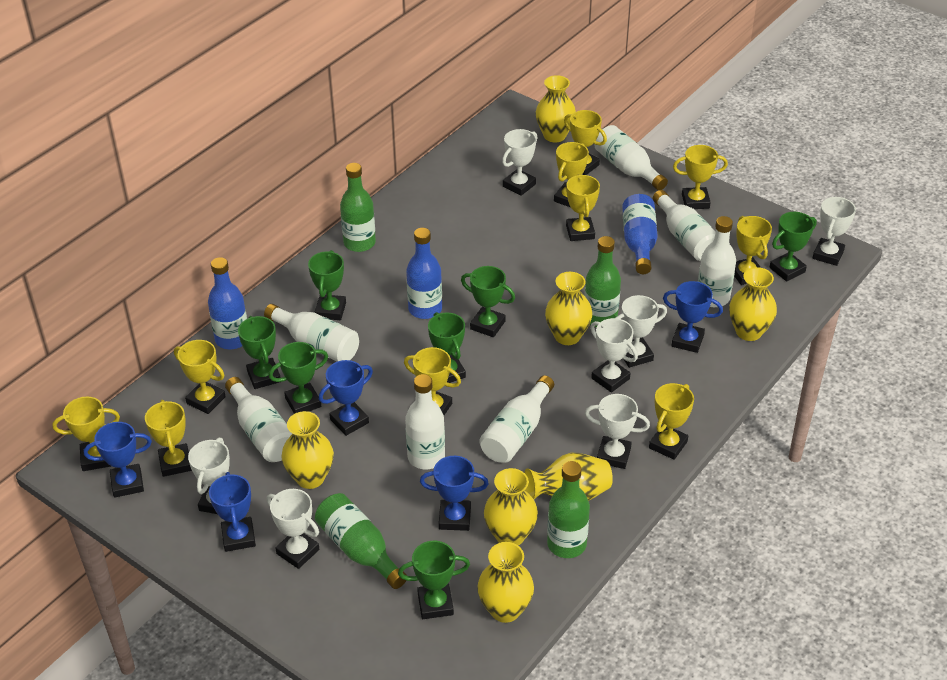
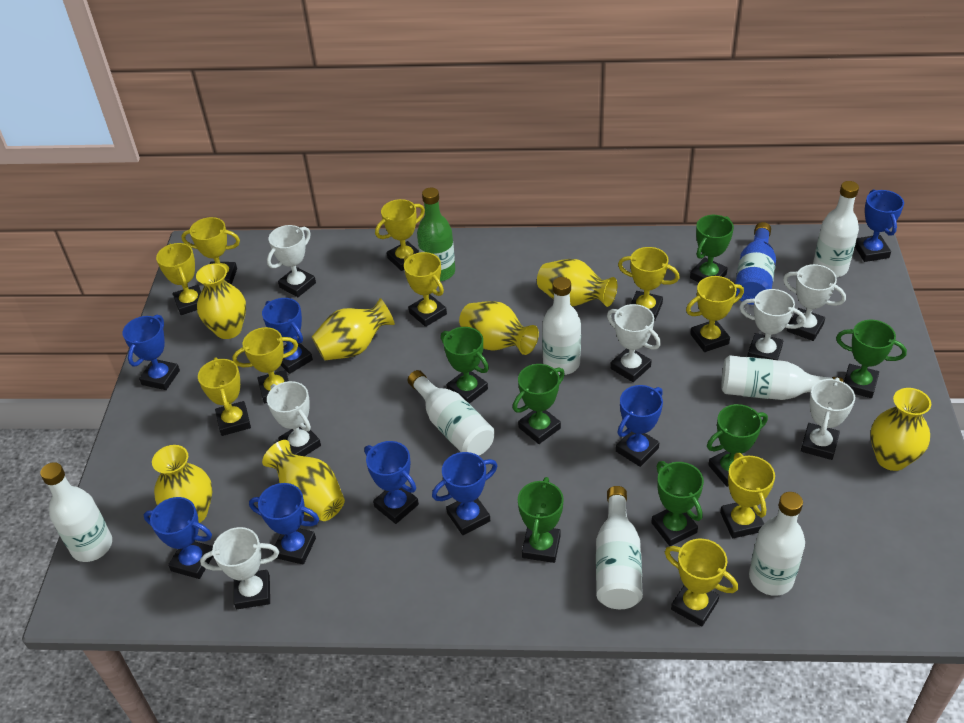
blue bottle: [208,257,247,349] [406,228,442,319] [622,194,658,274] = 3 -> [735,222,776,305] = 1
blue trophy: [84,422,152,498] [209,472,256,552] [319,360,373,436] [420,456,489,531] [663,281,723,353] = 5 -> [123,314,180,390] [144,497,213,579] [249,483,319,564] [262,298,313,374] [364,441,419,524] [432,452,497,535] [616,385,663,467] [855,190,904,262] = 8
green bottle: [315,493,406,589] [340,163,376,252] [547,461,590,558] [584,236,621,327] = 4 -> [417,188,455,282] = 1

